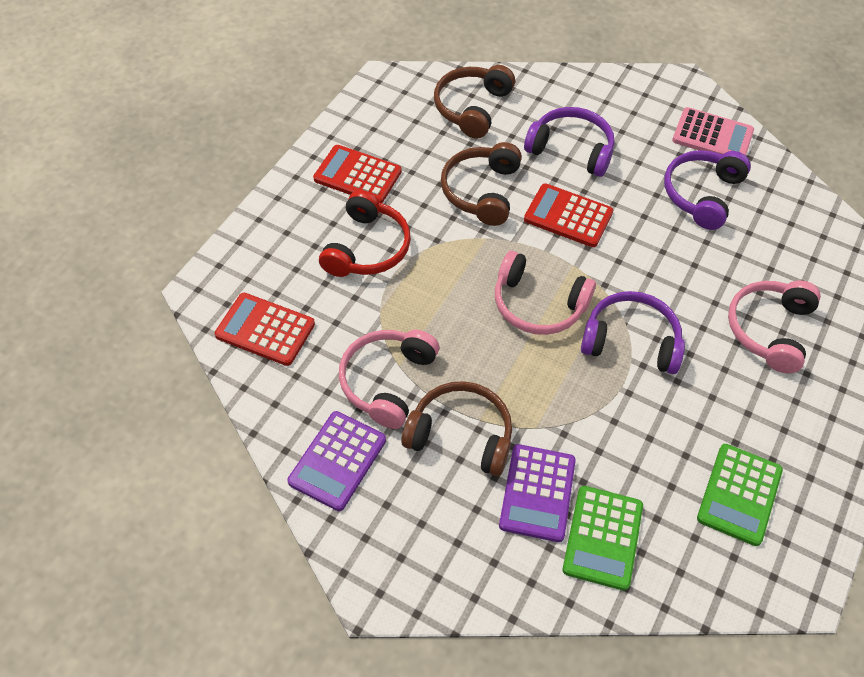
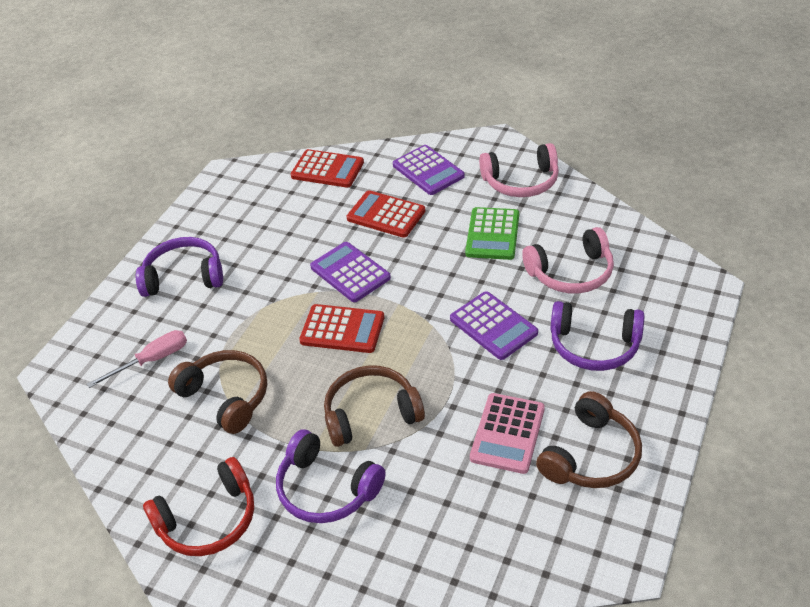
green calculator: [563,486,643,591] [697,444,783,546] = 2 -> [465,207,519,260] = 1
pink headphones: [339,330,439,429] [495,251,596,335] [728,280,821,373] = 3 -> [479,143,559,197] [522,227,614,293] = 2
pink screwdriver: none = 0 -> [87,330,187,388] = 1
purple calculator: [288,411,386,511] [499,444,576,542] = 2 -> [310,242,391,302] [393,145,465,195] [450,291,538,360] = 3

